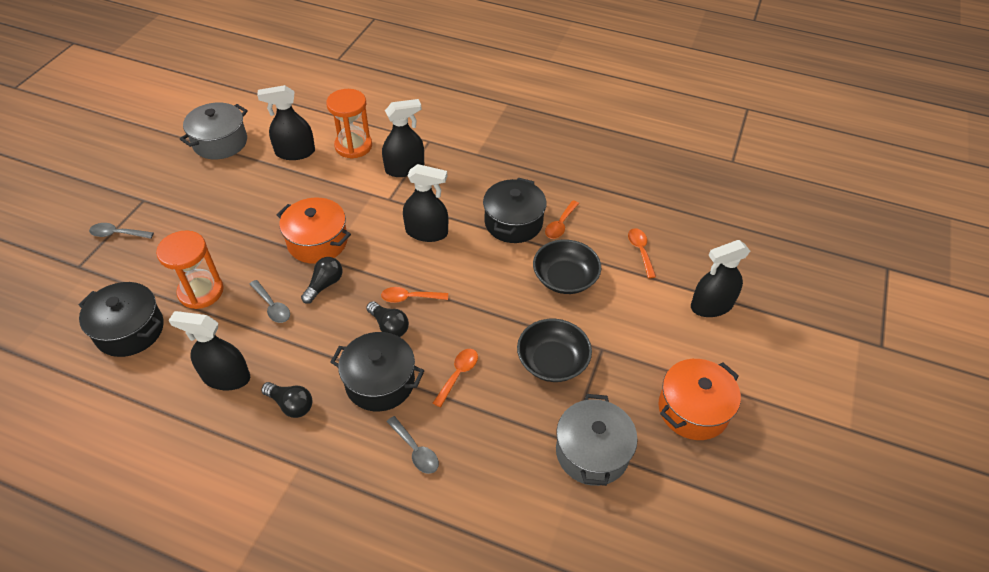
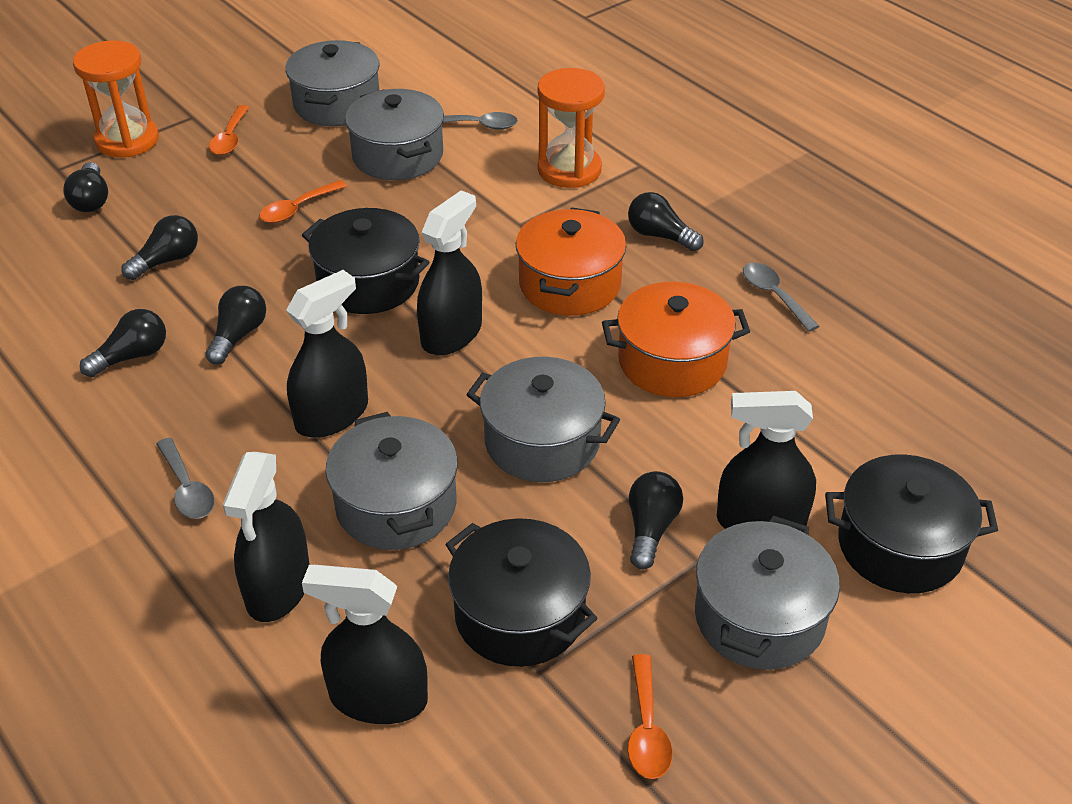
black bowl: [517,319,592,382] [533,239,601,294] = 2 -> none = 0
black light bulb: [261,382,312,418] [301,257,342,304] [366,301,409,337] = 3 -> [63,162,108,212] [80,309,166,377] [122,215,198,280] [205,286,266,365] [628,192,704,251] [629,471,683,569] = 6
grey pot: [180,102,248,160] [556,394,638,486] = 2 -> [285,40,380,126] [325,412,458,550] [345,89,444,180] [466,357,620,482] [695,516,840,670] = 5
orange spoon: [381,287,448,303] [433,349,478,407] [545,201,579,239] [628,228,656,278] = 4 -> [209,105,249,155] [260,180,347,223] [628,654,672,779] = 3

